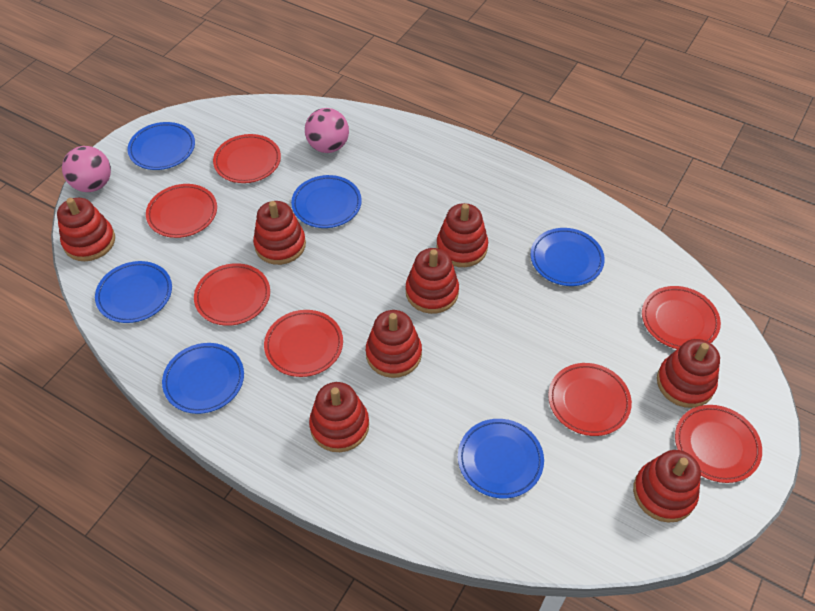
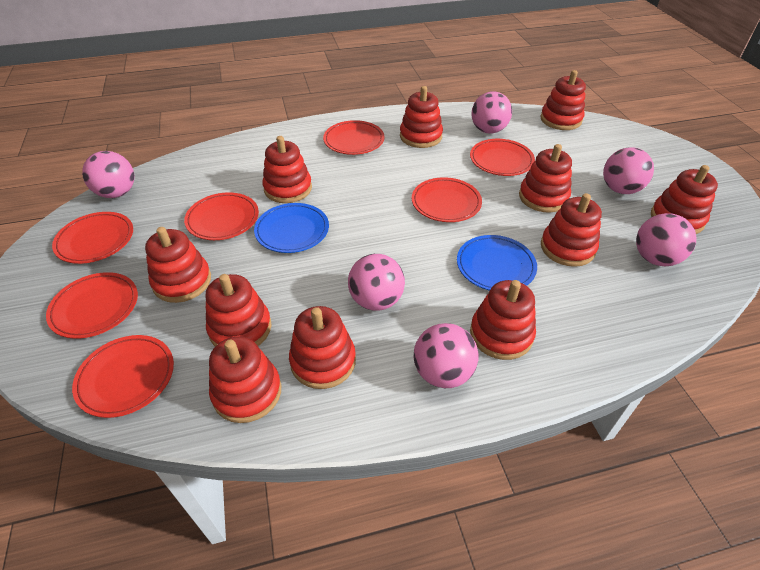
blue plate: [95,261,172,323] [127,122,195,170] [162,343,244,414] [291,175,362,228] [458,419,544,498] [531,228,605,286] = 6 -> [254,203,329,253] [457,235,537,291] = 2
pink ball: [62,146,111,192] [305,108,349,153] = 2 -> [82,151,134,198] [348,254,405,311] [414,323,479,388] [471,91,512,134] [603,147,654,194] [636,213,697,266] = 6
red stacking toy: [57,198,115,261] [253,201,306,265] [309,382,369,452] [366,310,422,378] [406,248,459,314] [437,203,488,267] [633,450,701,523] [657,339,720,408] = 8 -> [145,227,211,303] [205,274,272,346] [209,337,281,423] [262,136,312,203] [289,306,356,389] [400,86,443,148] [470,280,536,360] [519,144,572,213] [540,70,586,130] [541,193,602,267] [651,165,718,234] = 11

